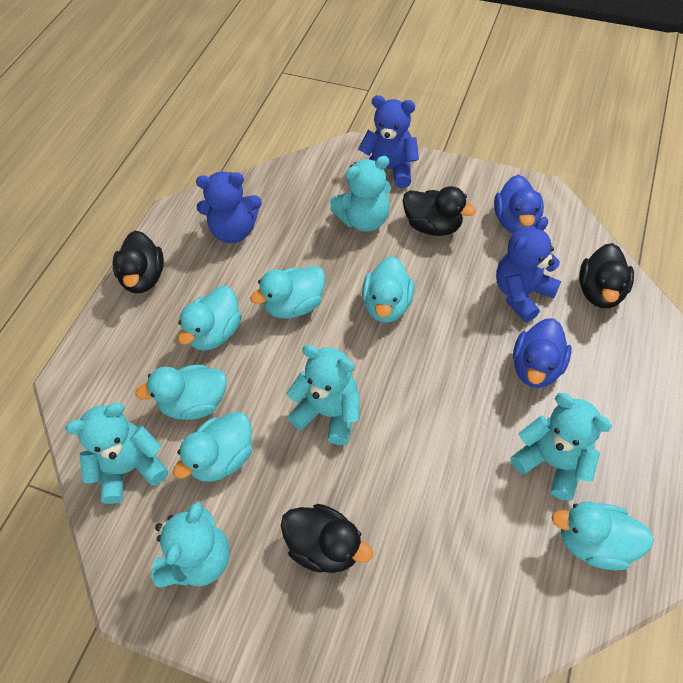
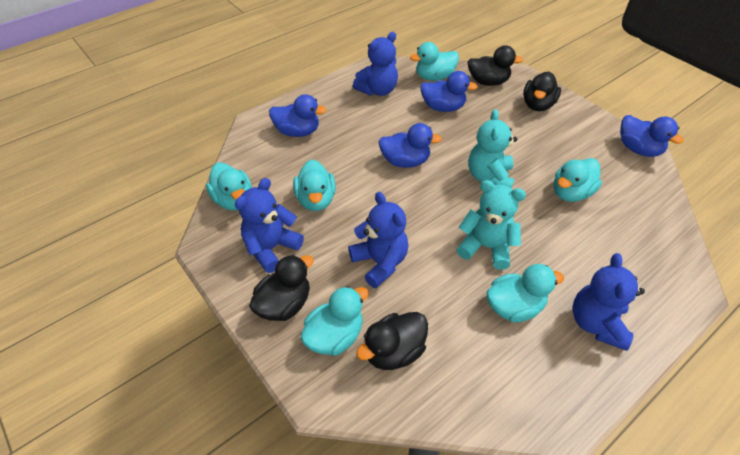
blue duck: [494,175,544,234] [513,318,572,388] = 2 -> [269,94,327,137] [378,123,442,168] [420,71,478,112] [620,115,683,157] = 4
blue teddy bear: [196,172,262,243] [358,95,419,188] [496,217,561,322] = 3 -> [235,178,304,273] [348,192,408,288] [353,32,398,96] [573,253,645,351] = 4
turquoise teddy bear: [65,403,168,504] [151,502,230,588] [287,345,359,445] [330,156,391,232] [510,393,612,501] = 5 -> [456,180,526,270] [468,109,517,189] = 2

